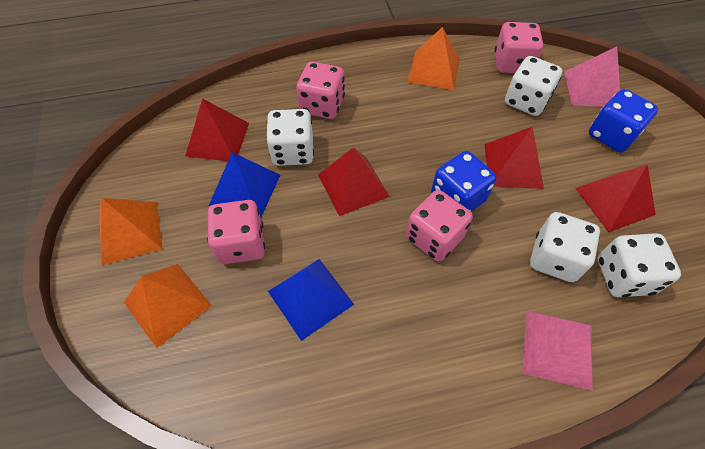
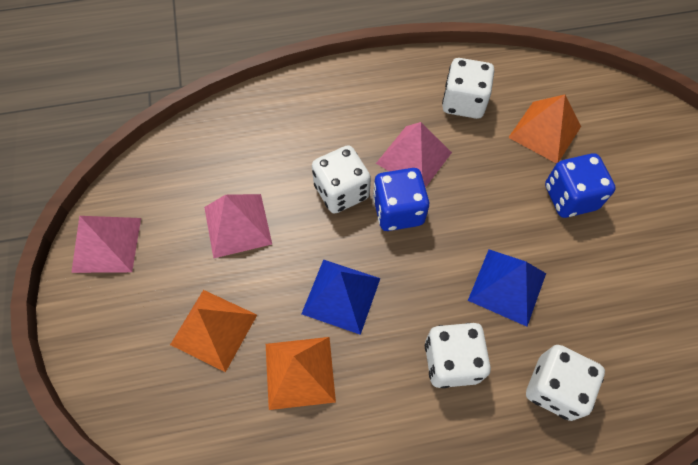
pink dice: [207,200,265,264] [296,62,345,119] [406,190,473,262] [495,22,543,73] = 4 -> none = 0
pink pyramid: [523,311,593,391] [564,47,620,107] = 2 -> [71,216,141,273] [204,194,272,259] [376,122,452,188] = 3
red pyramid: [185,98,249,161] [318,147,390,216] [485,127,544,189] [575,164,656,232] = 4 -> none = 0

